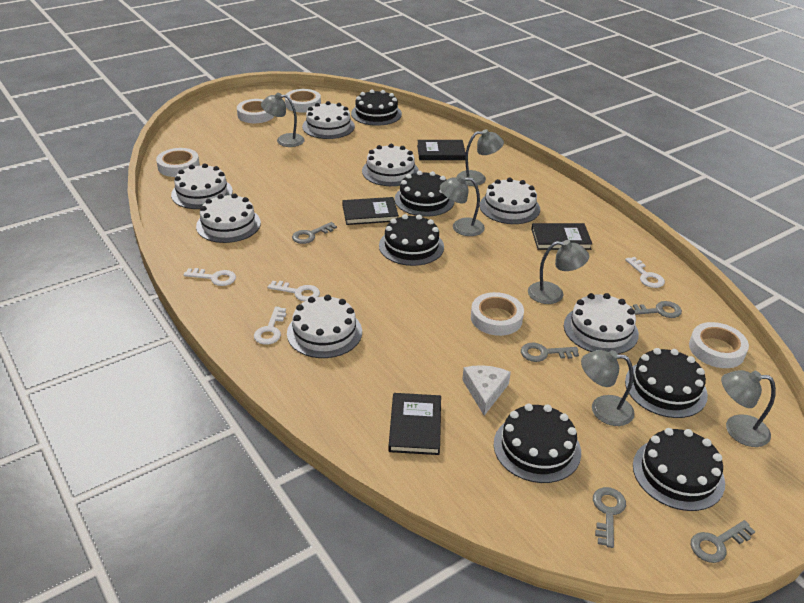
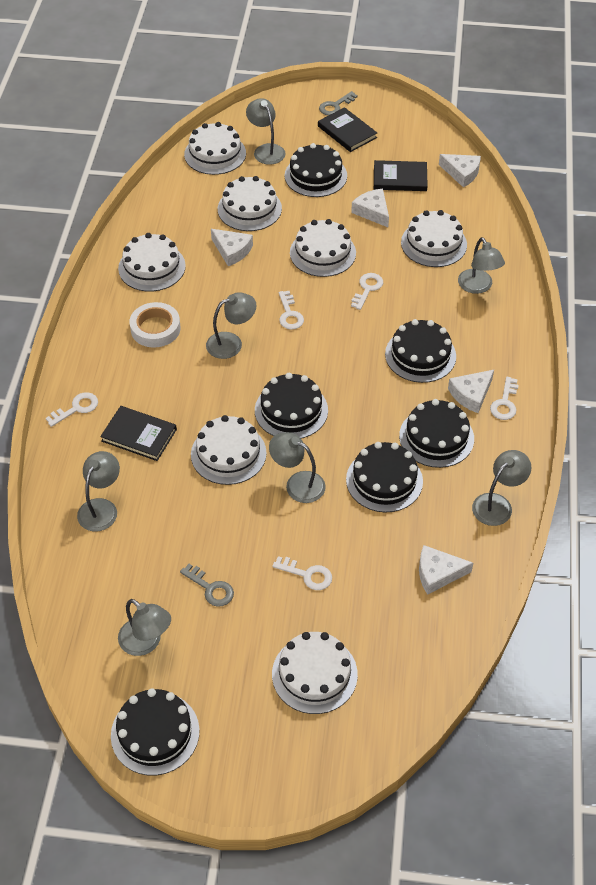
black book: [342,197,399,225] [388,393,441,455] [417,140,466,160] [531,223,592,250] = 4 -> [100,406,177,461] [318,107,377,152] [374,160,428,191] = 3
grey key: [292,222,337,244] [521,343,579,362] [593,487,626,548] [630,301,682,318] [691,520,755,563] = 5 -> [180,564,234,607] [319,91,358,116] = 2
grey lamp: [261,93,305,147] [440,175,485,236] [457,129,504,186] [528,240,589,304] [581,350,635,426] [721,370,776,447] = 6 -> [77,451,120,531] [118,599,171,656] [206,292,257,359] [246,98,285,165] [269,432,326,503] [458,237,505,294] [472,450,532,526] = 7
white cheese: [462,365,511,416] = 1 -> [211,229,253,266] [351,189,389,227] [419,545,473,595] [439,154,481,187] [448,370,494,413] = 5
white key: [183,268,236,286] [254,307,286,345] [268,281,320,301] [625,257,665,288] = 4 -> [46,392,98,427] [272,556,332,590] [279,291,304,330] [351,273,383,310] [490,377,518,420] = 5
white tape: [156,148,200,177] [237,99,274,123] [285,89,321,113] [471,292,524,336] [689,322,749,368] = 5 -> [130,302,181,348] = 1

